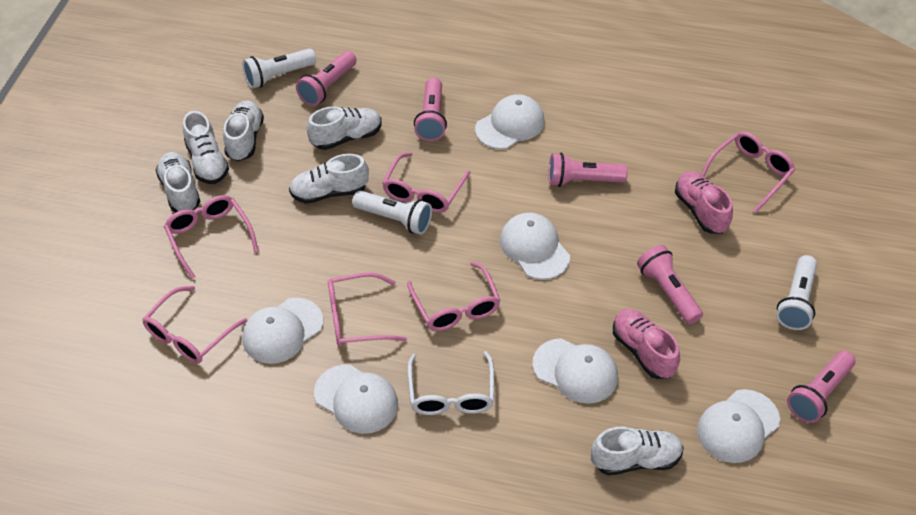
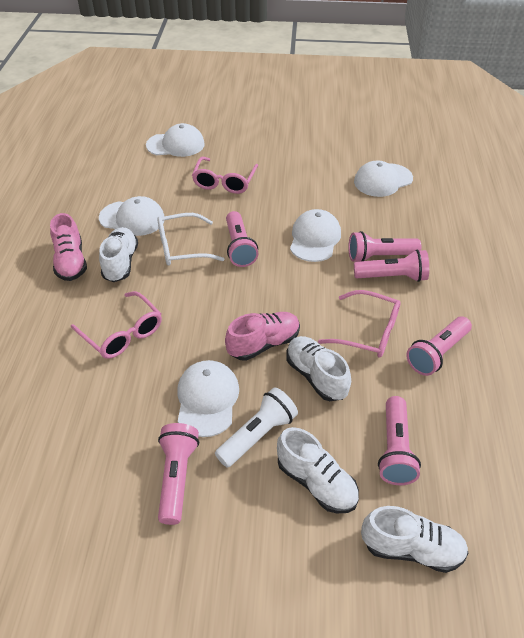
pink flashlight: [296,51,357,106] [414,78,447,141] [548,153,628,187] [637,245,703,324] [787,351,855,423] = 5 -> [158,423,199,525] [226,211,258,267] [348,231,421,262] [354,250,429,282] [378,396,421,485] [406,316,472,376] = 6
pink glasses: [142,286,247,363] [164,195,259,279] [328,272,407,347] [382,152,471,213] [407,262,500,331] [701,132,795,213] = 6 -> [71,291,162,359] [192,157,258,194] [318,290,401,358] = 3
white cap: [243,298,323,364] [314,364,398,434] [475,94,545,149] [500,213,570,280] [532,338,618,404] [697,389,780,463] = 6 -> [99,196,165,236] [146,123,205,157] [177,360,239,437] [290,209,341,262] [354,160,413,197] = 5
white flashlight: [242,49,316,89] [352,190,432,235] [776,255,817,330] = 3 -> [215,387,298,467] = 1
white shoe: [155,152,201,212] [183,111,229,184] [223,101,264,161] [289,154,369,204] [307,106,382,150] [591,426,684,475] = 6 -> [99,227,138,282] [277,427,359,513] [286,336,351,401] [361,506,468,573] = 4

